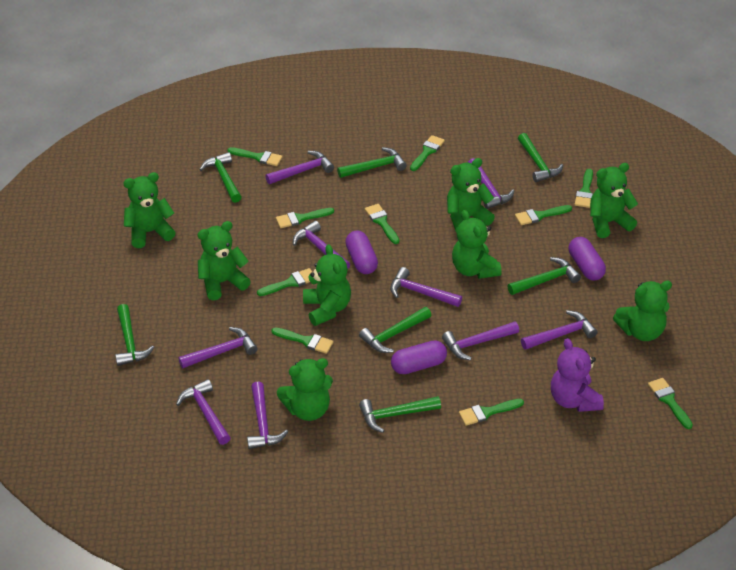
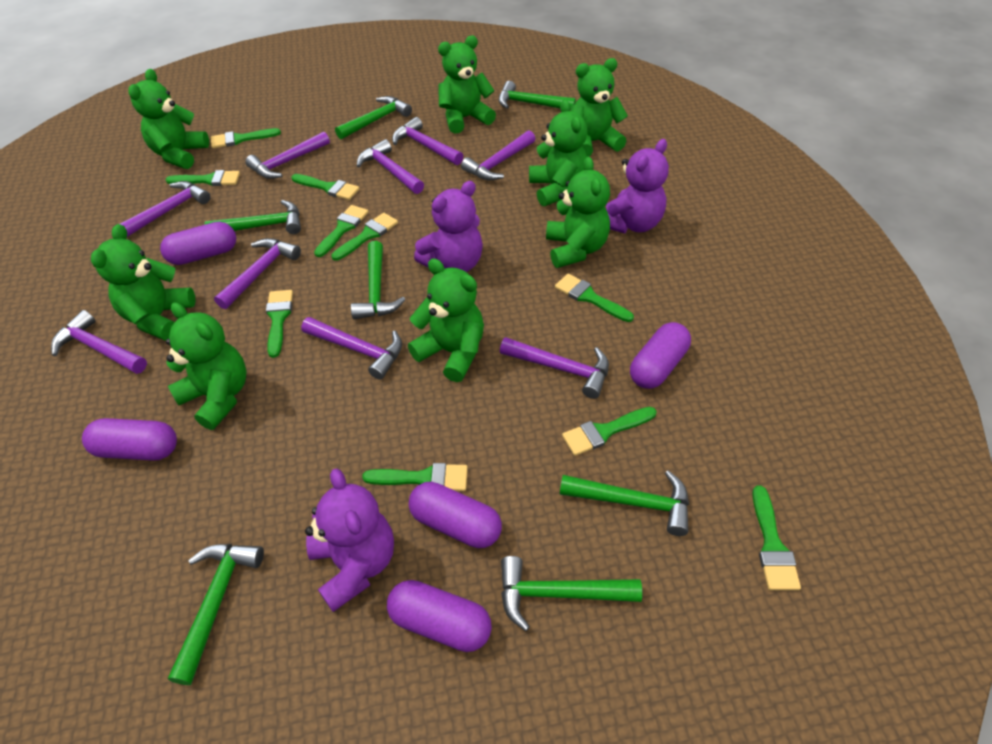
purple capsule: [345,230,378,274] [391,340,447,374] [569,237,606,281] = 3 -> [82,418,177,461] [160,222,236,265] [387,580,492,652] [409,482,502,548] [630,322,691,389] = 5
purple teddy bear: [551,338,604,412] = 1 -> [305,468,394,612] [414,181,483,272] [606,139,669,233] = 3

